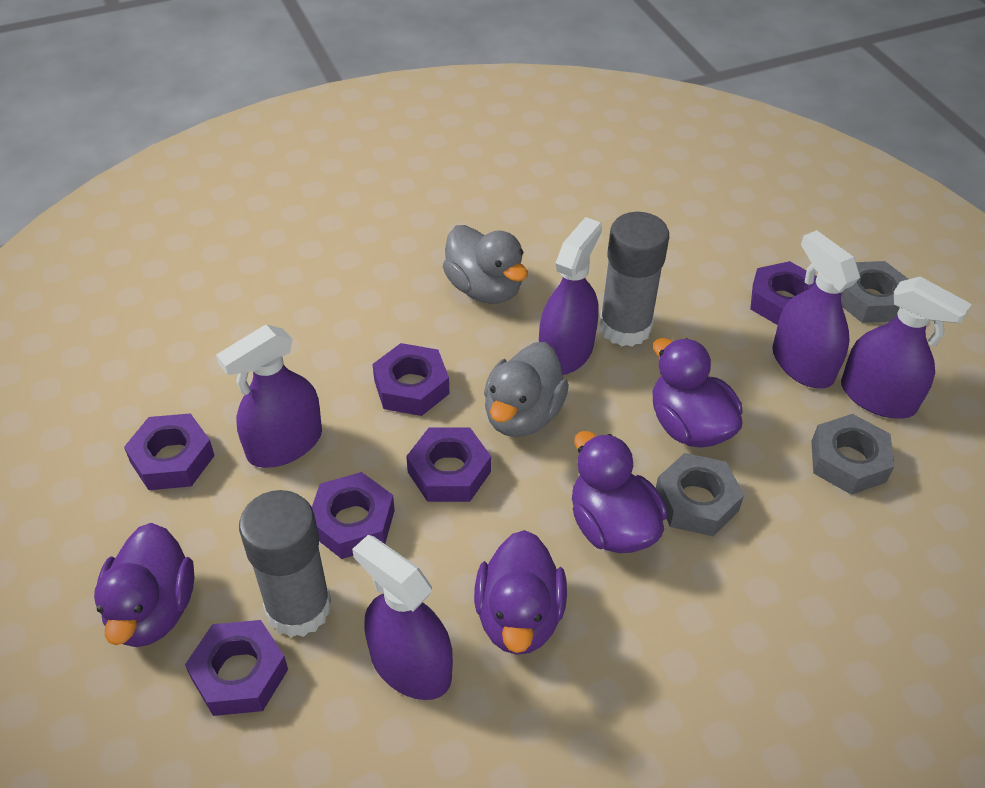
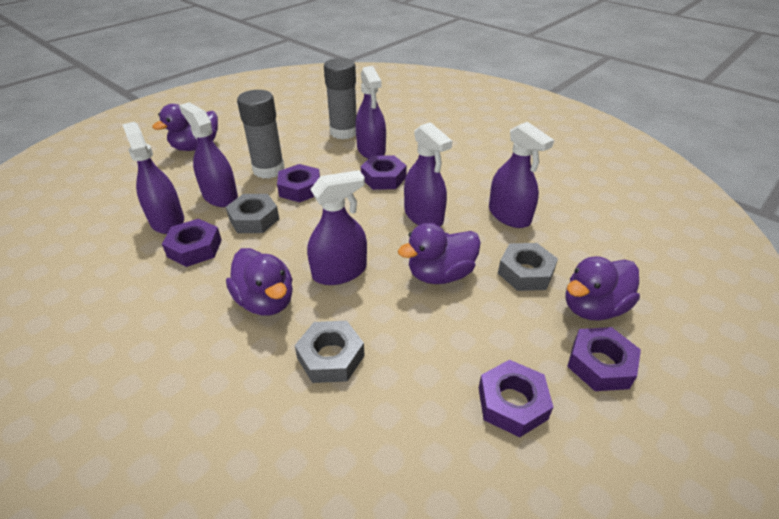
grey duck: [443,225,528,304] [484,342,569,437] = 2 -> none = 0
purple nut: [124,413,215,490] [185,620,288,716] [312,472,395,559] [372,343,449,416] [406,428,491,502] [750,261,817,325] = 6 -> [162,219,221,267] [277,164,320,203] [361,155,407,190] [479,360,553,437] [567,327,641,391] = 5
purple spray bottle: [216,324,322,468] [352,535,453,700] [539,217,602,375] [772,230,860,388] [841,276,972,419] = 5 -> [122,122,184,234] [179,102,238,207] [307,170,367,285] [355,66,386,159] [404,122,452,226] [489,122,554,228] = 6

